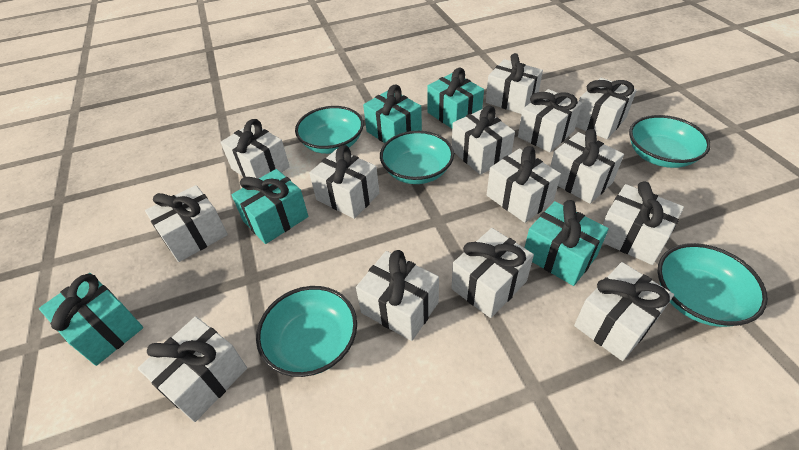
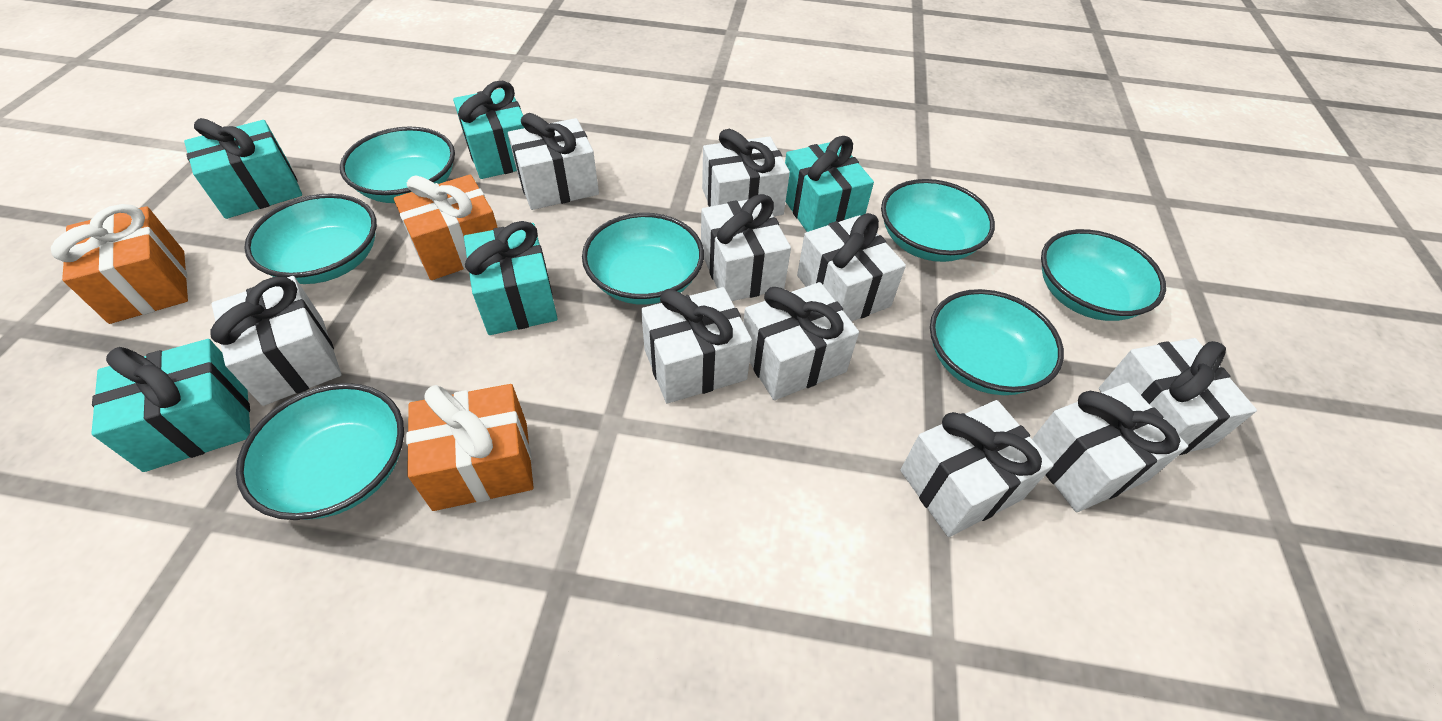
orange gift: none = 0 -> [51,204,188,324] [394,175,498,280] [406,384,534,511] = 3
turquoise bowl: [256,286,357,377] [295,106,364,154] [380,131,454,184] [629,115,711,168] [658,243,768,327] = 5 -> [236,383,404,520] [244,194,377,284] [340,126,455,203] [582,213,704,305] [881,179,995,262] [930,289,1064,395] [1041,229,1166,321] = 7
white gift: [138,316,247,422] [145,185,228,262] [220,119,290,179] [309,145,379,219] [356,250,439,341] [452,105,515,175] [452,228,534,318] [486,53,543,114] [487,146,561,223] [518,89,582,152] [550,129,624,204] [574,262,674,361] [576,78,637,139] [602,182,684,265] = 14 -> [211,276,342,406] [508,113,599,210] [641,287,752,403] [701,194,791,301] [702,129,790,216] [744,282,859,400] [797,213,906,321] [900,400,1054,537] [1032,383,1188,512] [1099,338,1257,455] = 10

